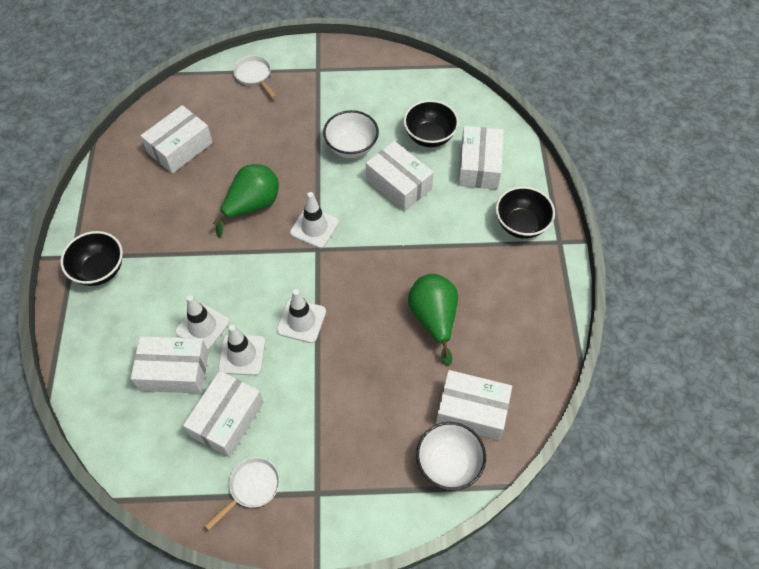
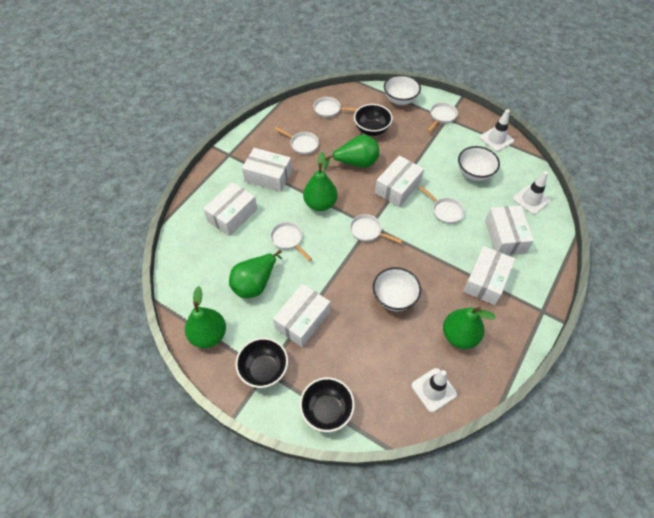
green pear: [213,164,279,237] [408,274,458,366] = 2 -> [185,286,226,348] [229,250,283,298] [303,152,338,211] [323,135,379,170] [443,307,496,349] = 5
white bowl: [323,110,379,158] [416,422,486,490] = 2 -> [373,267,421,311] [384,75,421,105] [458,146,500,181] = 3
white pan: [204,457,280,530] [233,55,276,98] = 2 -> [270,222,312,261] [274,127,319,155] [314,97,358,118] [350,214,403,243] [419,186,465,224] [428,102,458,132] = 6
white traffic cone: [175,295,230,350] [218,325,265,376] [276,289,326,343] [290,192,339,248] = 4 -> [411,368,457,412] [480,109,514,152] [513,171,550,215] = 3

